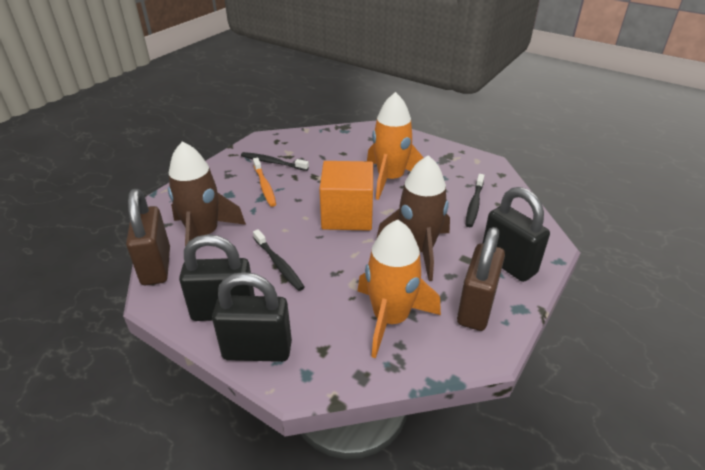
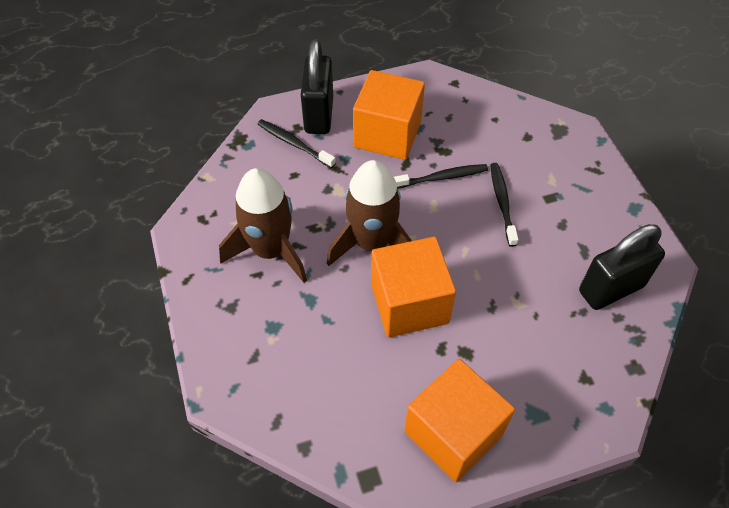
black padlock: [179,234,255,321] [212,272,292,362] [483,187,550,282] = 3 -> [301,40,333,134] [579,224,665,310] = 2
brown padlock: [126,189,170,285] [457,227,505,331] = 2 -> none = 0
orange cube: [319,161,373,231] = 1 -> [353,70,425,160] [371,237,456,337] [404,359,515,482] = 3
orange rocket: [358,219,441,358] [367,92,424,200] = 2 -> none = 0
orange toothbrush: [253,158,276,207] = 1 -> none = 0

